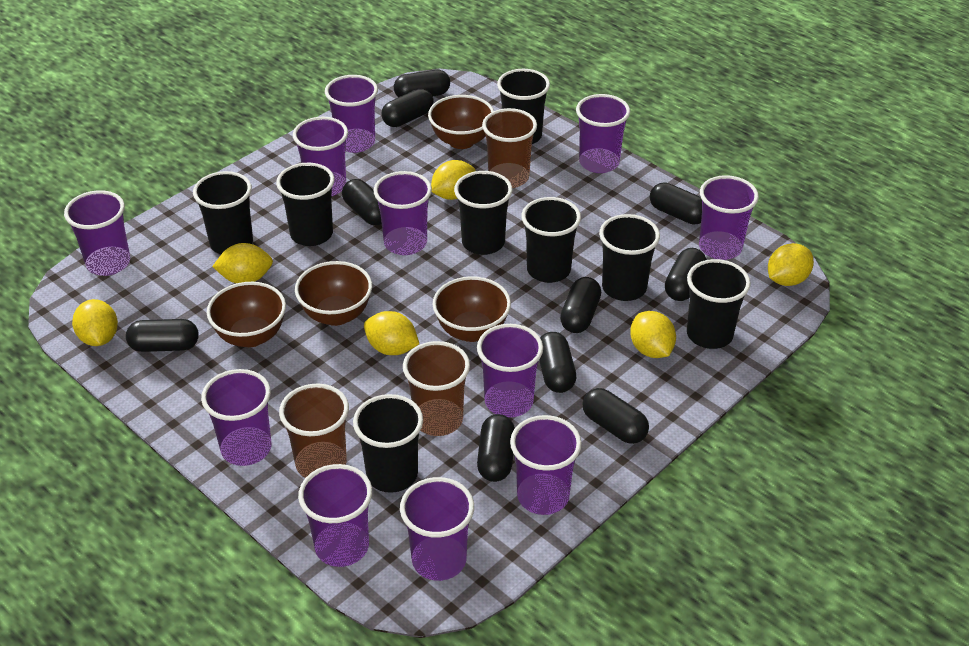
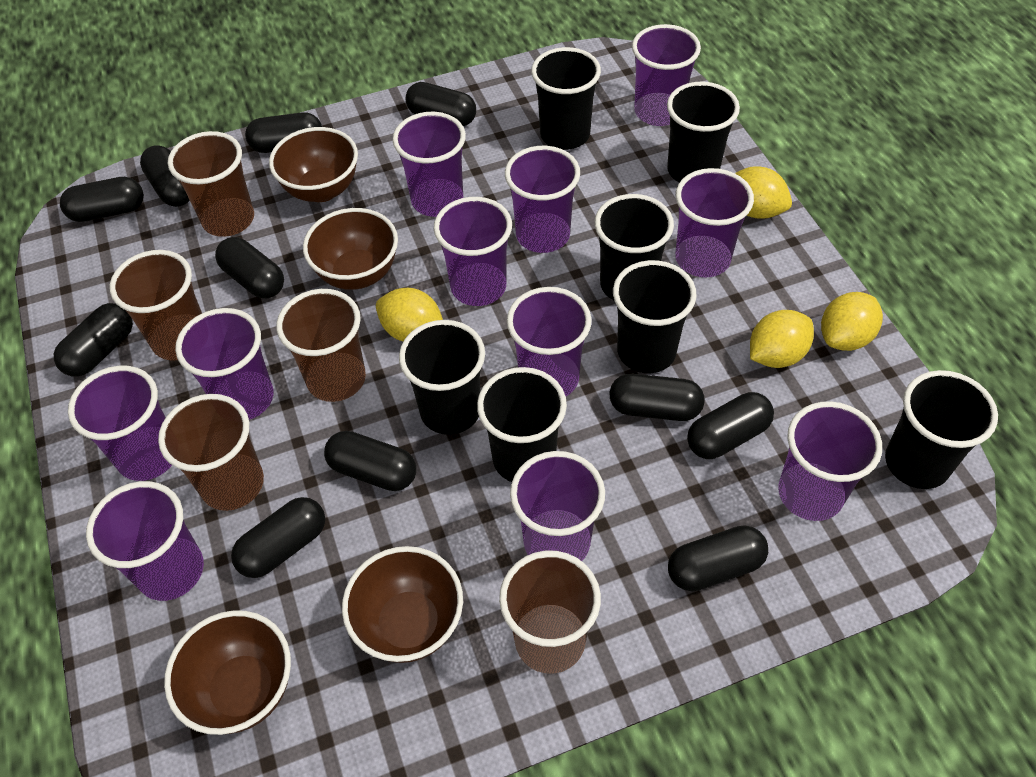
black capsule: [126,319,199,352] [342,179,382,225] [381,89,434,127] [394,70,450,97] [477,414,515,482] [539,332,576,393] [560,277,601,333] [582,388,649,444] [650,182,702,225] [665,248,707,301] = 10 -> [54,303,133,377] [60,177,144,222] [140,145,190,207] [215,237,284,298] [231,497,325,578] [245,112,322,153] [324,431,416,491] [406,82,476,126] [609,374,705,421] [668,525,768,591] [687,392,774,459] = 11
black cup: [193,171,253,254] [276,163,334,246] [353,394,423,493] [454,171,512,255] [497,69,550,144] [522,197,581,283] [599,214,660,301] [687,259,751,349] = 8 -> [399,320,485,435] [477,367,567,482] [531,47,601,150] [595,194,674,300] [613,260,697,373] [667,82,740,183] [885,370,998,489] = 7
brown cup: [279,384,349,478] [403,341,470,436] [482,108,537,188] = 3 -> [110,250,202,360] [158,394,264,511] [168,131,254,237] [276,289,366,402] [499,550,601,674] = 5
yellow lemon: [72,299,118,346] [212,243,273,283] [364,311,419,355] [431,160,476,200] [630,311,676,358] [768,243,814,286] = 6 -> [376,288,443,341] [735,166,792,219] [750,310,814,368] [821,292,883,351] = 4

